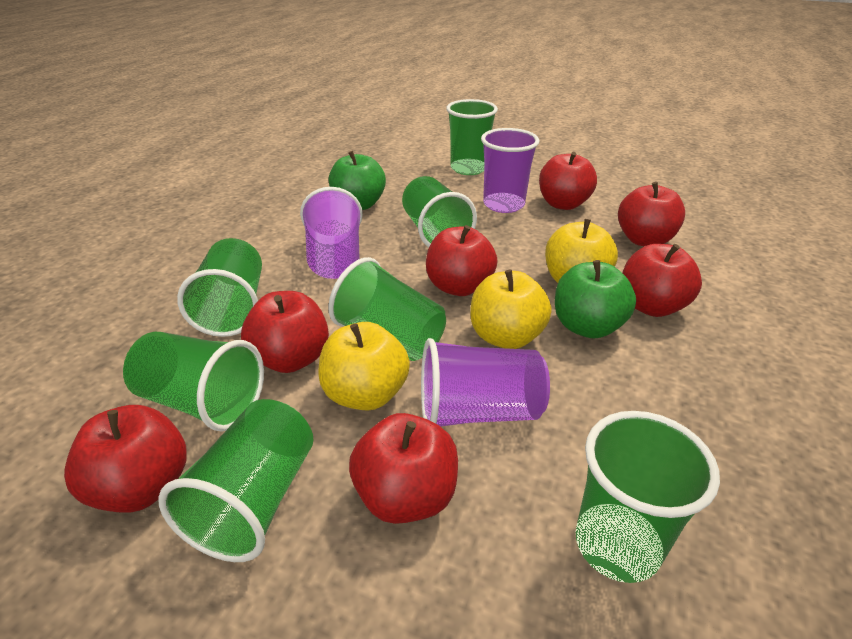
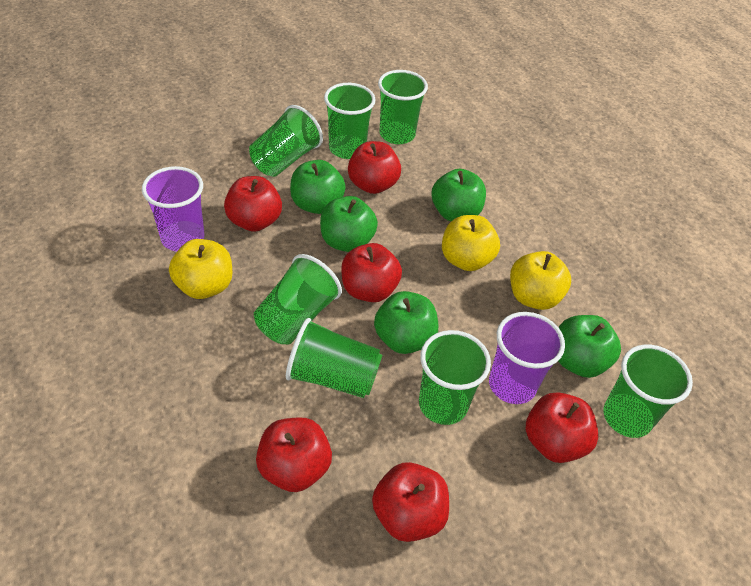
green apple: [329,151,386,210] [555,260,636,338] = 2 -> [290,160,345,214] [320,196,378,252] [374,291,438,354] [432,169,486,221] [558,315,621,378] = 5
purple cup: [300,187,363,279] [421,338,550,427] [481,128,539,213] = 3 -> [142,166,204,252] [489,312,565,404] = 2
red apple: [64,405,187,513] [241,291,329,373] [349,413,458,524] [426,225,498,296] [539,152,597,210] [618,182,685,246] [622,244,702,317] = 7 -> [224,176,282,232] [256,417,332,492] [341,243,402,302] [348,141,401,194] [372,462,449,542] [526,392,598,463] = 6

